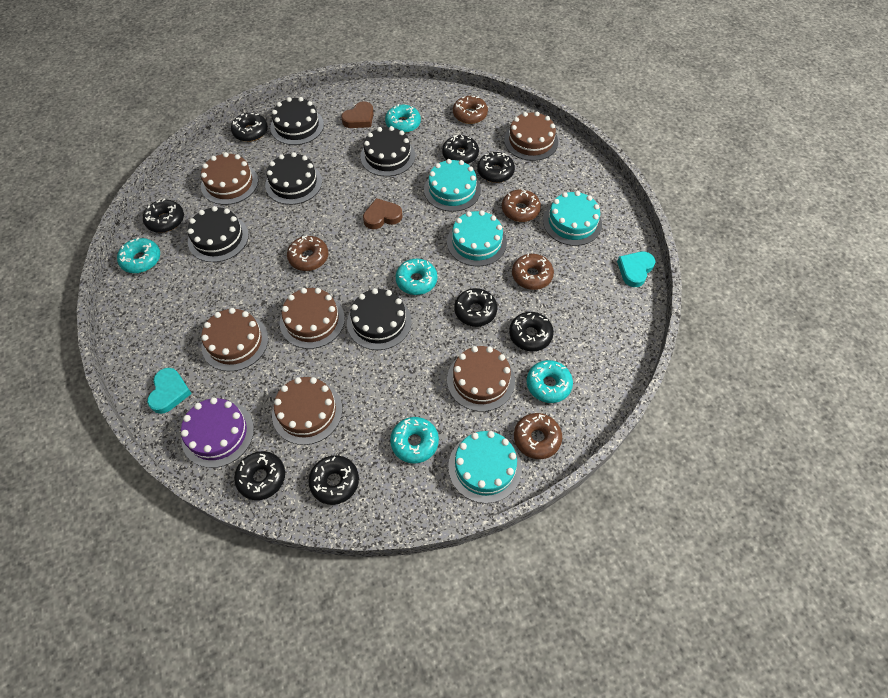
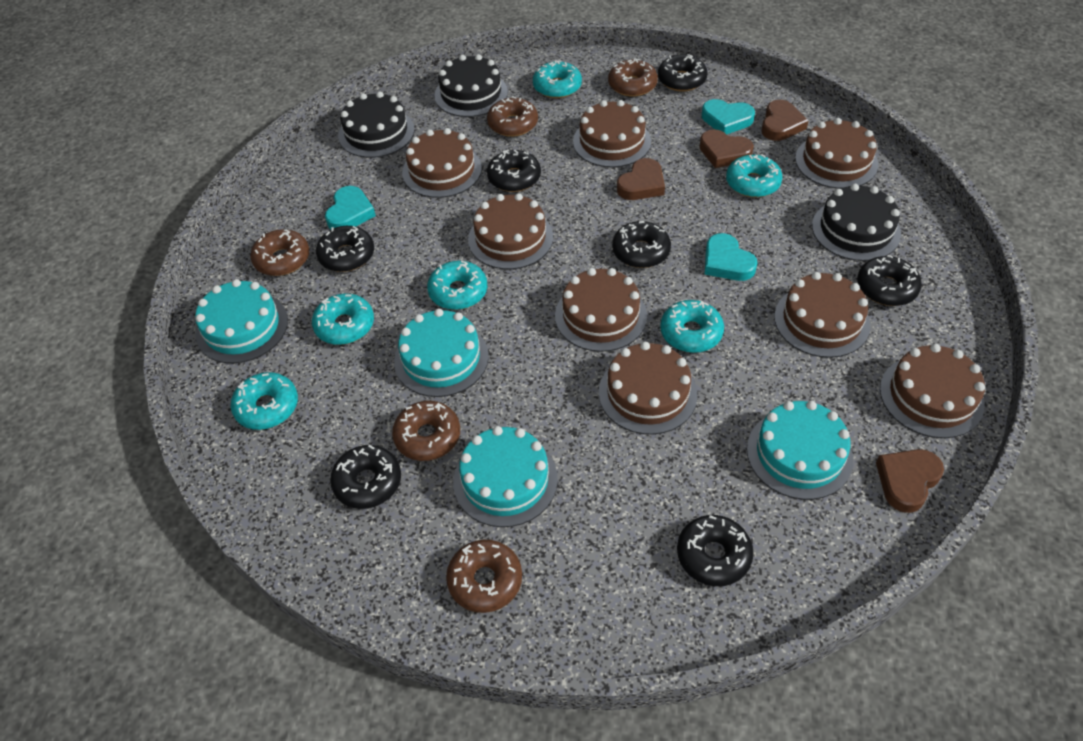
black cake: [187,206,249,262] [265,152,322,205] [270,97,324,145] [347,288,412,350] [360,126,415,176] = 5 -> [338,92,414,158] [434,54,508,117] [812,184,901,261] = 3
black donut: [143,199,184,233] [231,113,268,142] [234,451,285,500] [308,455,359,505] [442,135,479,164] [454,288,497,327] [477,152,515,183] [509,312,554,351] = 8 -> [316,226,374,272] [330,445,401,509] [487,150,541,192] [612,221,671,268] [658,54,708,91] [677,515,754,586] [857,255,922,306] = 7
brown cake: [201,152,258,205] [201,308,268,371] [272,377,342,445] [280,288,345,349] [447,346,515,412] [504,111,558,161] = 6 -> [402,128,482,198] [468,193,553,269] [555,268,647,352] [573,100,651,167] [599,341,697,435] [774,272,870,358] [795,118,878,189] [880,344,985,438] = 8
brown heart: [341,101,374,128] [363,198,403,229] = 2 -> [617,158,665,200] [700,129,754,168] [761,100,809,141] [876,449,944,513] = 4
purple cake: [181,398,254,468] = 1 -> none = 0
turquoise donut: [117,238,160,273] [385,104,421,133] [390,417,439,464] [396,259,437,295] [527,360,573,403] = 5 -> [231,372,298,430] [312,294,374,345] [427,261,487,310] [533,60,582,98] [660,300,724,353] [726,154,783,198] = 6
turquoise heart: [147,368,192,414] [617,252,656,287] = 2 -> [325,186,376,229] [702,99,755,134] [705,233,757,281] = 3

